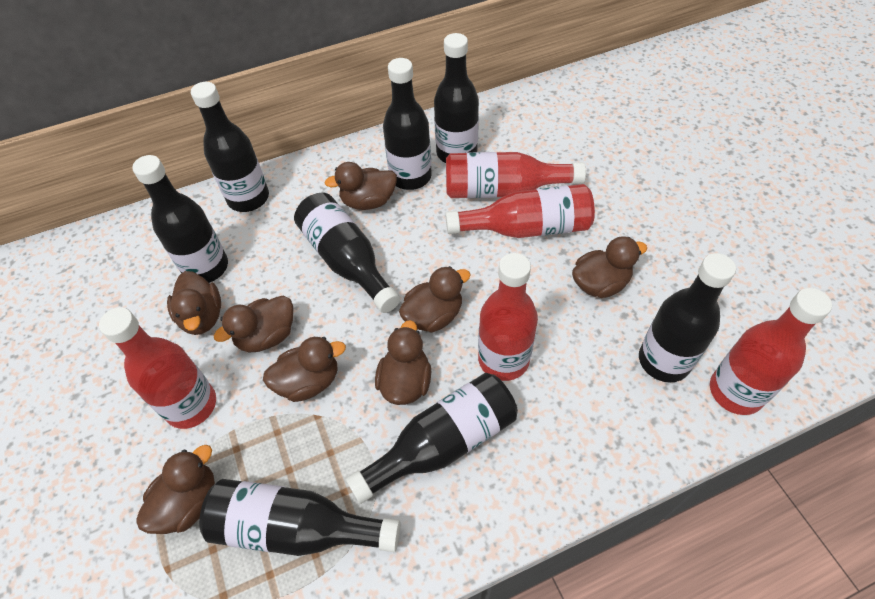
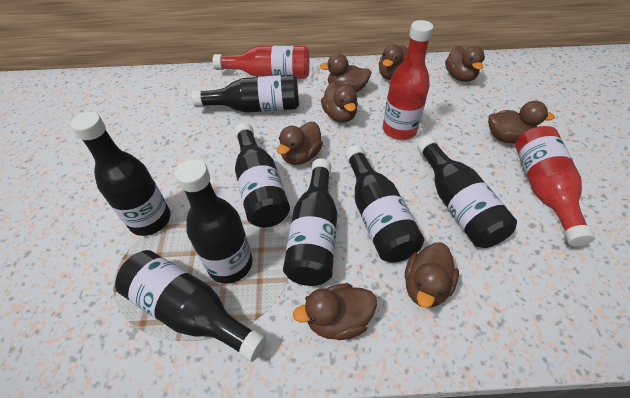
red bottle: [99,307,216,429] [445,184,595,238] [446,152,586,198] [478,253,538,381] [710,288,832,415] = 5 -> [213,46,309,79] [383,20,433,140] [515,126,595,246] = 3

